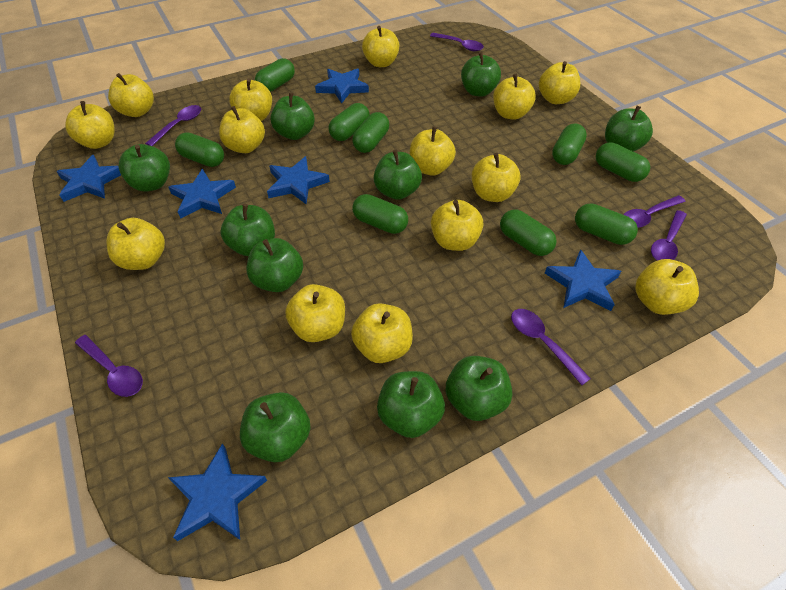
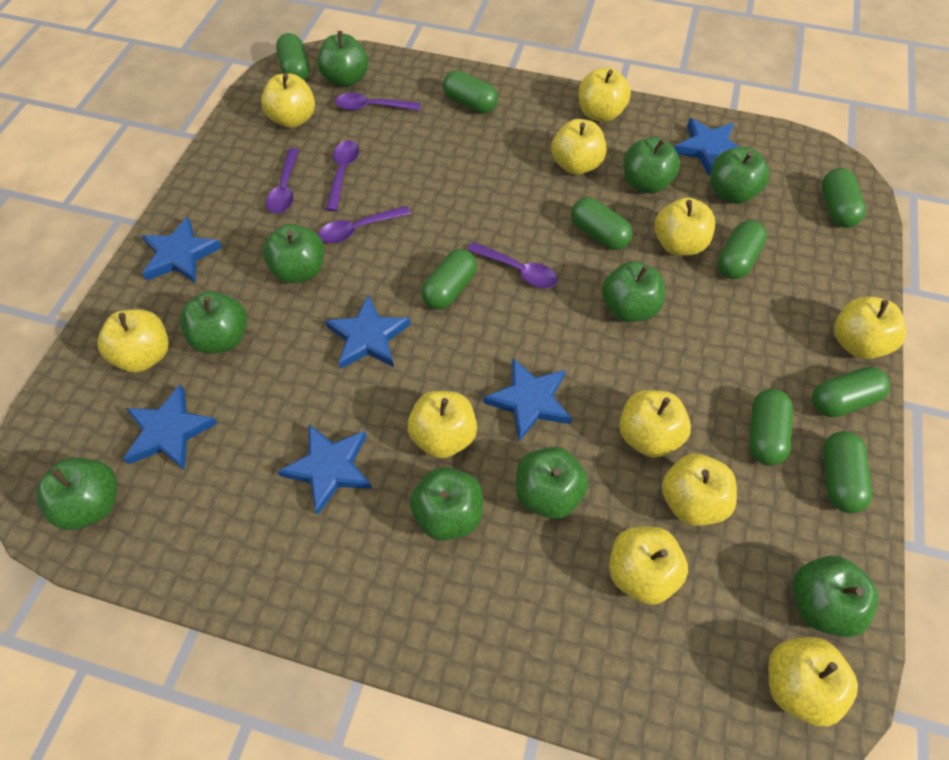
purple spoon: [75,335,143,397] [145,105,201,146] [430,33,484,51] [511,309,591,385] [623,195,686,228] [651,210,687,261] = 6 -> [266,148,299,214] [318,206,411,243] [326,140,359,211] [335,93,421,111] [467,242,558,288] = 5
yellow apple: [65,101,115,149] [107,218,165,270] [108,73,154,117] [219,106,265,153] [229,78,272,121] [285,284,345,342] [351,303,413,363] [362,26,399,67] [410,127,456,176] [431,200,483,251] [472,153,521,202] [493,74,536,120] [539,61,581,104] [635,259,699,315] = 14 -> [98,309,169,372] [261,73,315,128] [407,391,477,458] [551,119,606,175] [578,67,631,122] [609,526,688,605] [619,390,691,458] [655,197,715,256] [662,454,737,526] [768,637,858,727] [834,296,906,359] = 11

